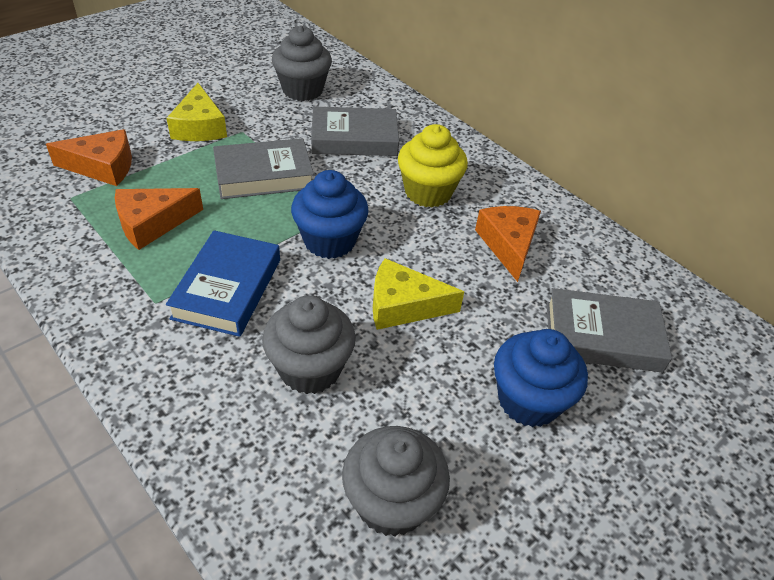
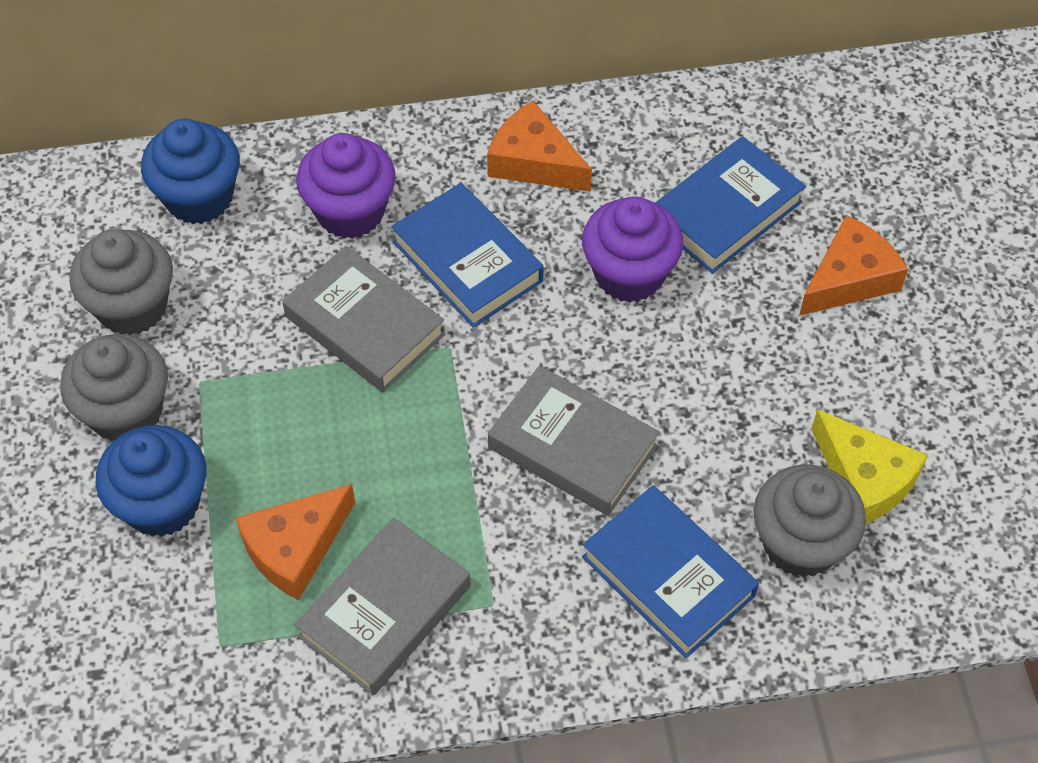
blue book: [166,230,280,337] = 1 -> [391,183,544,328] [582,485,759,658] [655,136,806,274] = 3
purple cupcake: none = 0 -> [296,133,396,239] [582,196,684,303] = 2
yellow cheese: [166,83,227,141] [373,258,464,330] = 2 -> [812,409,928,523] = 1
yellow cupcake: [398,124,468,207] = 1 -> none = 0

